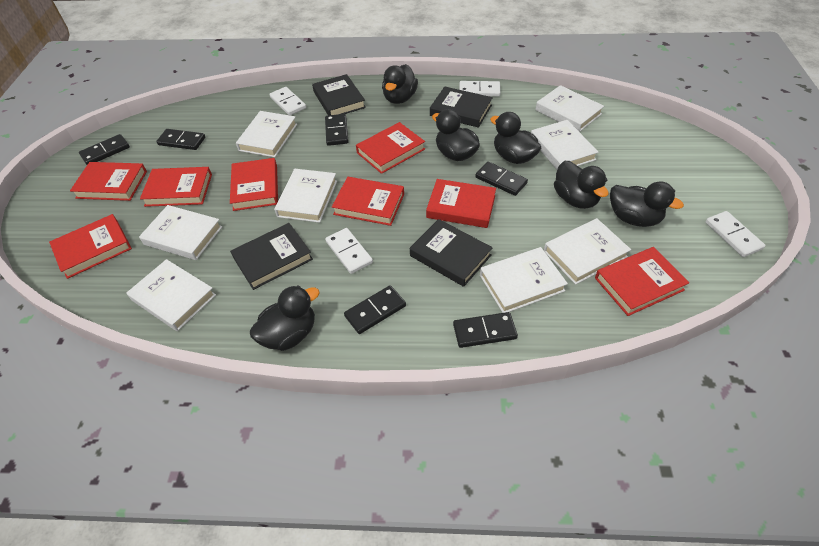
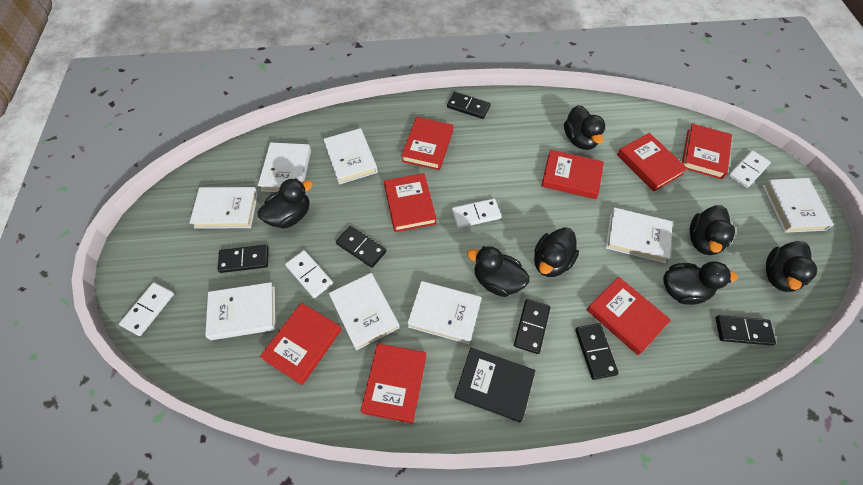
black book: [230,223,313,290] [312,74,366,115] [410,219,493,287] [430,87,493,128] = 4 -> [454,348,536,422] = 1
black duck: [250,285,320,351] [382,64,418,104] [432,109,480,161] [490,112,541,164] [554,161,609,209] [610,182,684,227] = 6 -> [258,178,313,229] [467,246,530,297] [534,227,579,277] [564,105,605,150] [663,261,738,305] [690,205,735,255] [766,241,817,292] = 7

